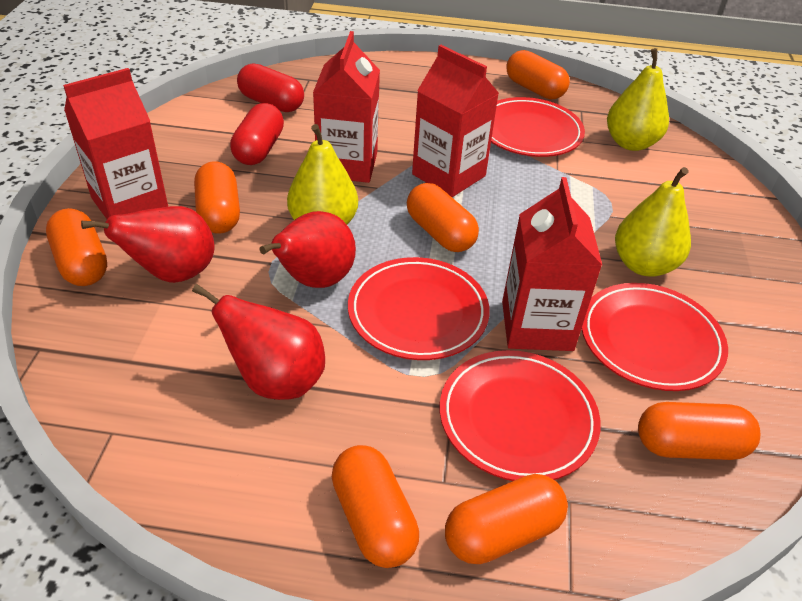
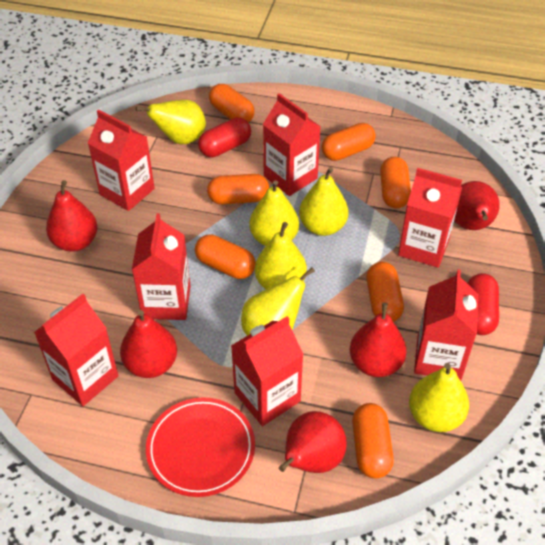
red carton: [63,68,168,219] [313,31,380,183] [412,45,499,197] [502,177,602,351] = 4 -> [34,294,119,406] [88,109,155,211] [132,213,191,320] [231,316,304,426] [263,93,321,196] [398,168,462,268] [414,270,479,381] = 7
red pear: [81,206,215,283] [192,284,325,400] [259,211,356,288] = 3 -> [46,180,97,252] [120,310,177,378] [279,411,347,473] [350,302,407,377] [454,181,500,230] = 5
red plate: [348,257,490,360] [440,350,601,481] [491,97,585,157] [582,283,728,391] = 4 -> [146,397,255,497] = 1
yellow pear: [287,124,358,225] [607,48,669,151] [615,167,691,277] = 3 -> [136,100,206,144] [241,267,315,336] [249,180,299,246] [255,222,307,289] [299,167,348,236] [409,363,469,432] = 6

